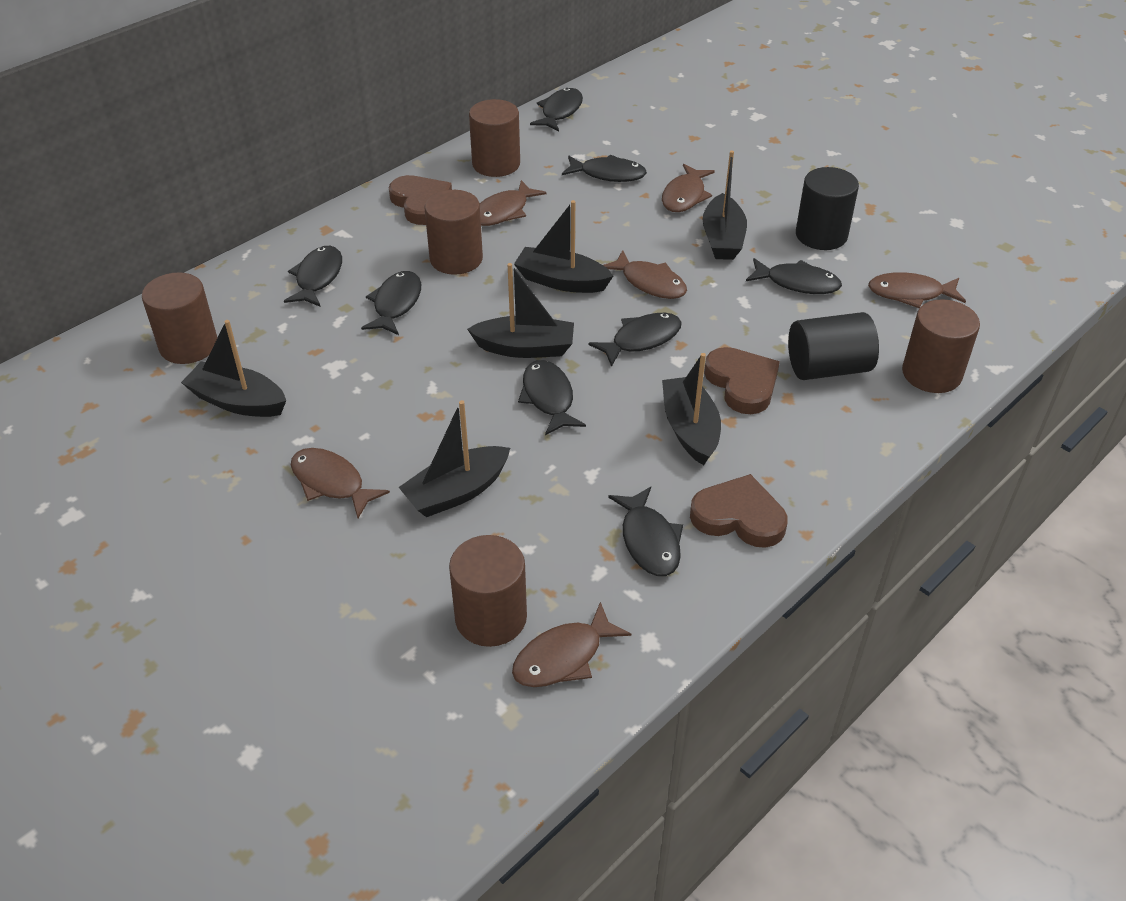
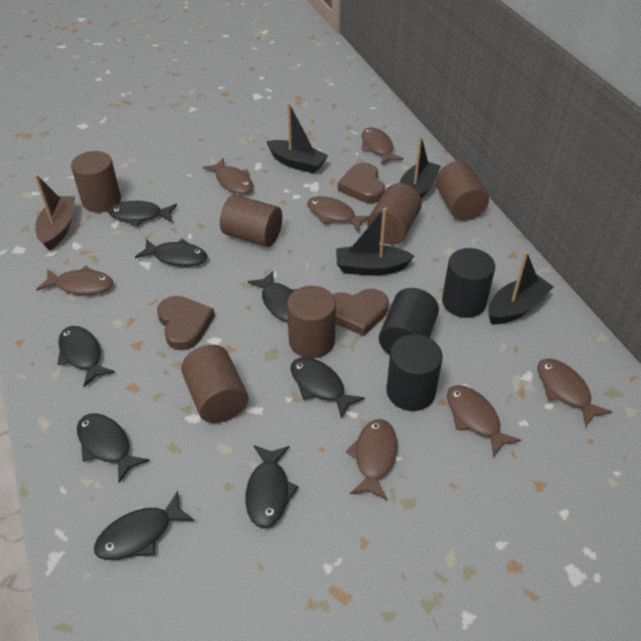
black boat: [181,320,286,417] [399,400,510,517] [467,263,574,358] [514,200,613,293] [662,353,721,465] [702,150,747,260] = 6 -> [266,103,328,174] [336,208,414,276] [400,136,441,199] [488,252,554,324] = 4
black cylinder: [788,312,879,380] [796,167,859,250] = 2 -> [379,288,439,355] [386,334,443,411] [442,248,495,318] = 3
brown boat: none = 0 -> [34,174,75,251] = 1
brown cylinder: [142,272,217,364] [425,190,483,275] [449,535,527,647] [469,99,520,177] [902,299,980,393] = 5 -> [71,151,121,213] [181,345,248,423] [220,195,282,247] [287,286,336,358] [367,183,422,244] [436,161,489,221] = 6
brown fish: [291,448,390,518] [480,180,547,226] [512,602,631,687] [603,250,687,299] [662,164,715,212] [868,272,966,308] = 6 -> [36,266,113,295] [203,158,253,194] [307,196,369,232] [346,419,397,501] [361,128,404,165] [447,385,521,457] [538,358,612,426] = 7

